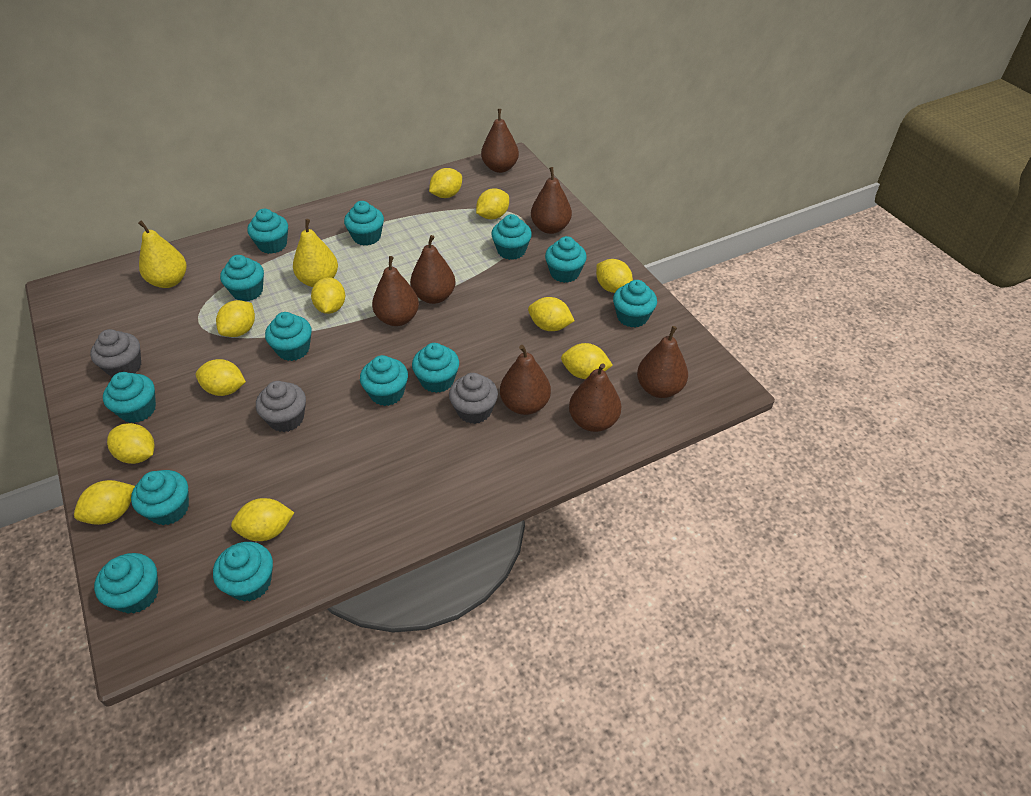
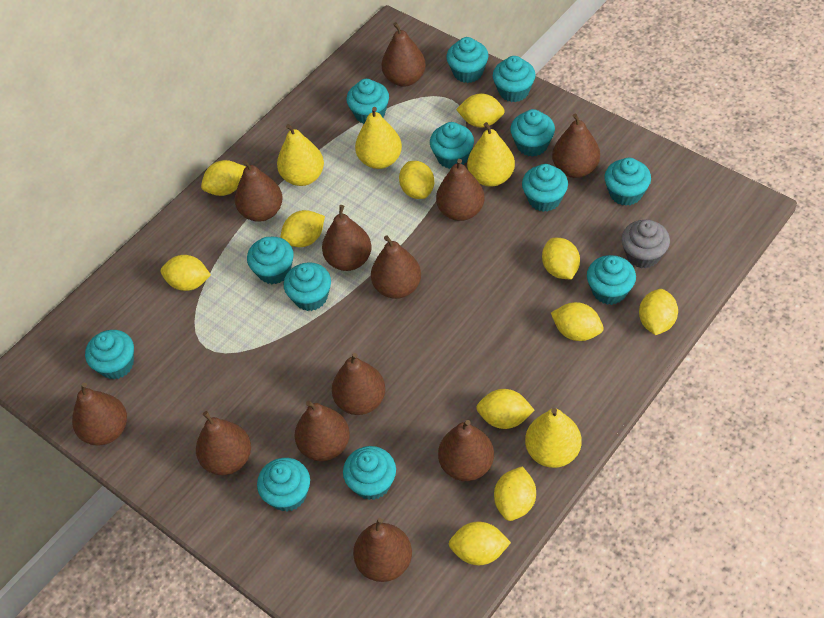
brown pear: [372,256,419,326] [410,235,456,304] [481,109,519,173] [500,345,551,415] [531,167,572,234] [569,363,622,432] [637,326,688,398] = 7 -> [72,383,127,446] [196,411,251,475] [235,160,283,222] [295,401,350,461] [322,205,372,271] [332,353,386,415] [353,518,412,582] [371,235,421,299] [382,22,426,87] [436,159,485,221] [438,420,494,481] [552,114,600,178] = 12
grey cupcake: [90,329,141,377] [256,381,306,432] [449,373,498,424] = 3 -> [621,220,670,268] = 1
yellow pear: [138,221,186,288] [293,219,338,287] = 2 -> [277,124,324,186] [355,107,402,169] [467,122,515,187] [525,408,581,468] = 4

